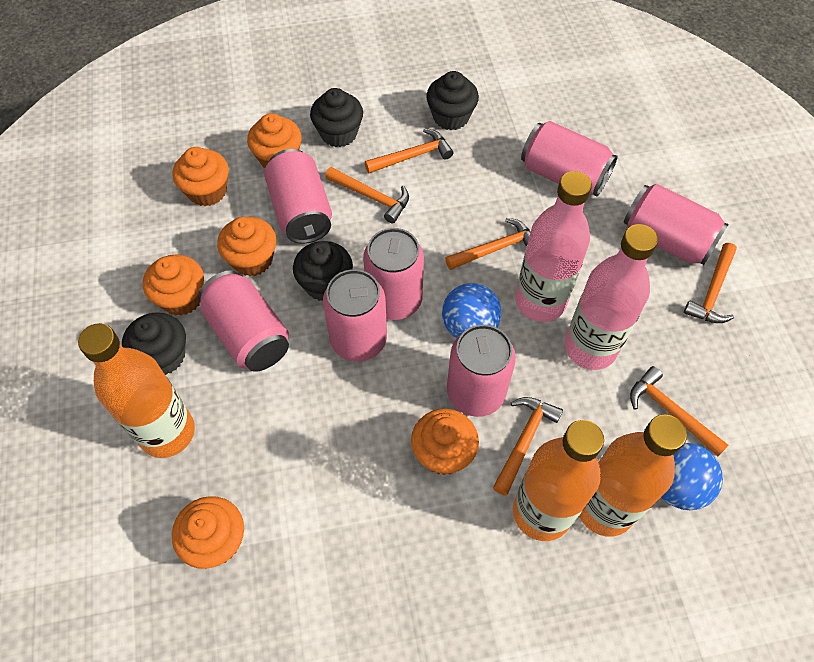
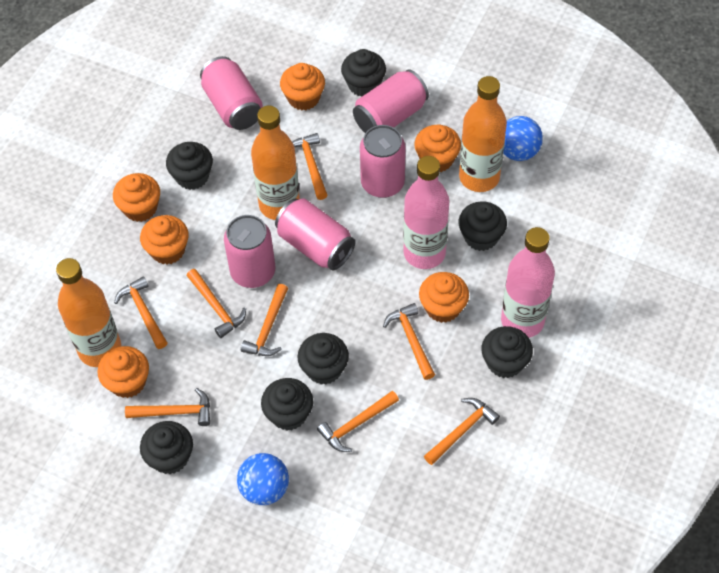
black cupcake: [122,312,186,375] [293,241,353,301] [310,88,363,147] [426,71,479,130] = 4 -> [140,421,193,474] [166,142,213,190] [261,378,313,431] [297,333,349,385] [341,49,386,97] [459,201,507,251] [481,326,533,378] = 7
orange hammer: [325,167,409,223] [365,128,454,173] [445,218,530,270] [493,397,563,496] [630,366,729,456] [684,243,737,323] = 6 -> [114,276,167,349] [125,388,210,426] [187,269,246,338] [241,284,288,356] [292,133,327,200] [317,391,399,452] [383,303,435,380] [424,398,500,465] = 8
pink can: [198,270,289,372] [264,149,332,244] [323,269,387,362] [363,228,424,320] [447,325,516,417] [521,121,618,197] [624,184,729,265] = 7 -> [200,56,263,130] [224,215,276,288] [275,199,355,270] [353,69,429,133] [360,125,406,198] = 5

